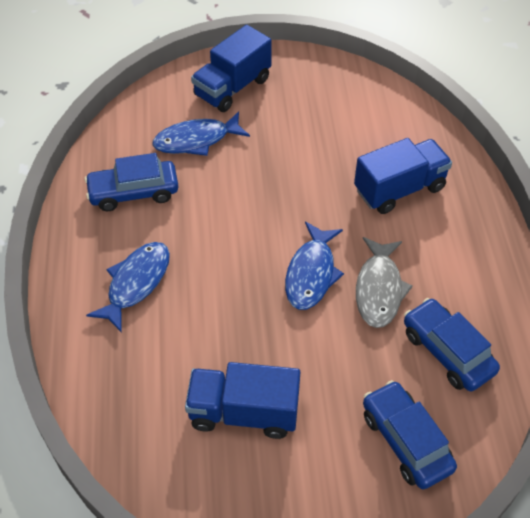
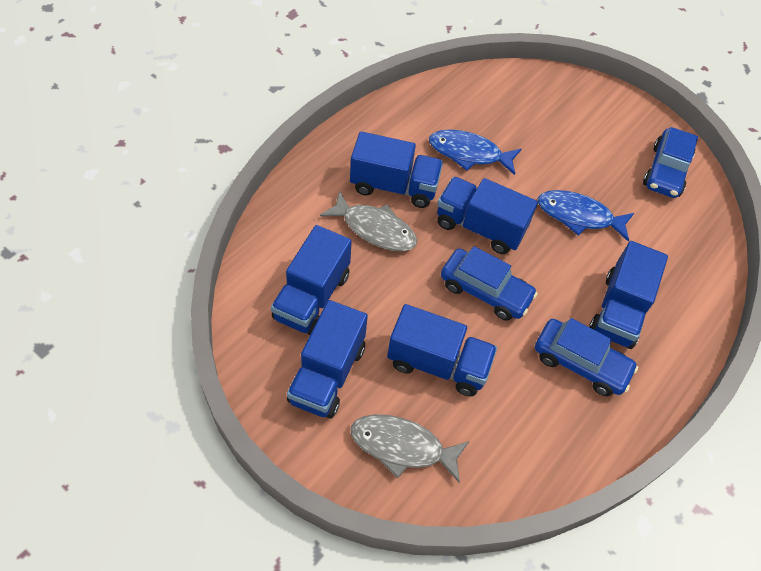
blue fish: [86,242,170,333] [153,111,250,156] [285,222,344,310] = 3 -> [429,129,521,175] [538,190,634,242] = 2
blue truck: [185,362,300,439] [191,25,272,112] [354,138,452,214] = 3 -> [271,225,352,335] [287,300,368,419] [350,131,443,208] [387,304,497,396] [437,177,538,254] [589,241,668,349] = 6
grey fish: [356,237,413,328] = 1 -> [320,191,417,251] [351,414,470,483] = 2

